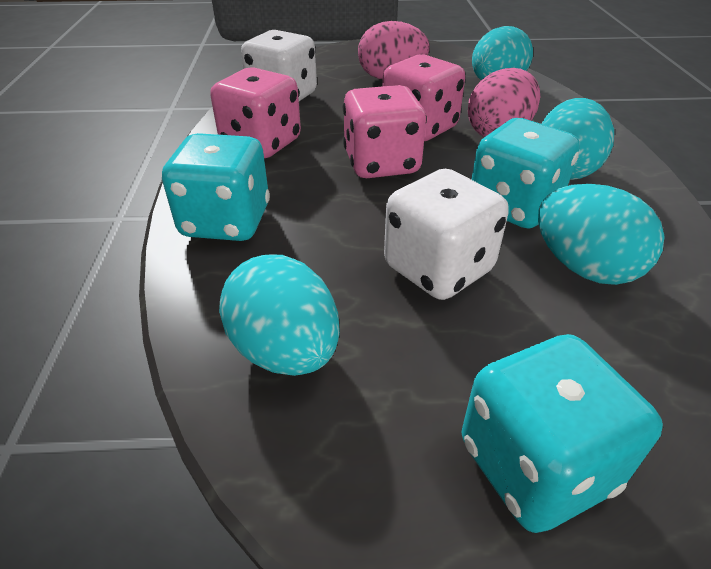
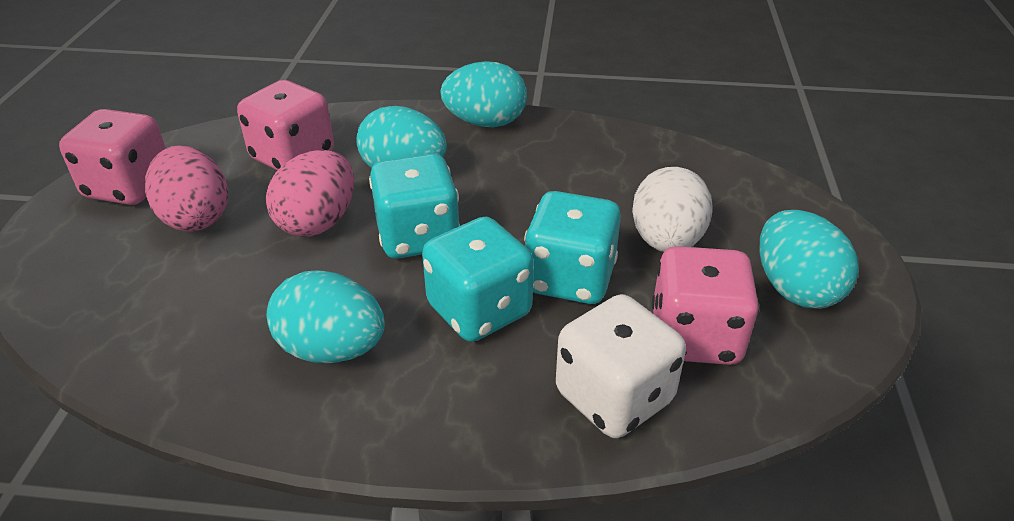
white dice: [241,30,317,101] [384,169,509,300] = 2 -> [556,294,686,438] = 1
white egg: none = 0 -> [632,167,713,252] = 1

